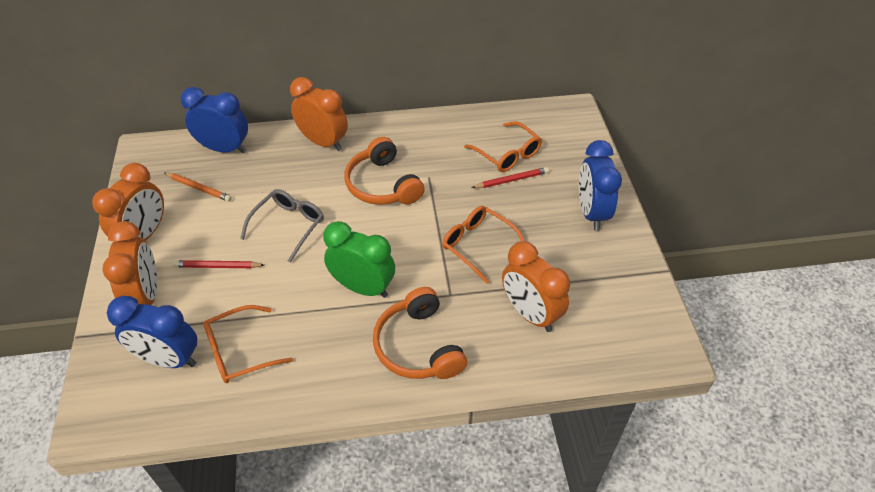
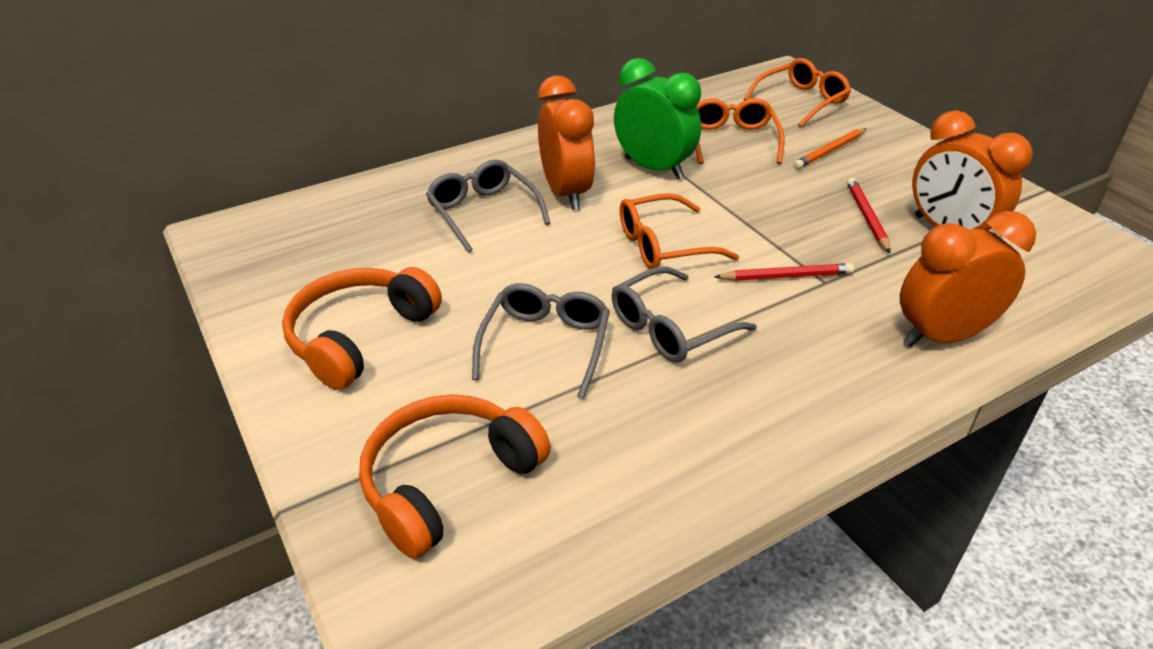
blue clock: [107,296,197,368] [181,87,248,153] [579,140,622,231] = 3 -> none = 0
grey glasses: [240,189,324,263] = 1 -> [426,160,550,253] [472,283,610,399] [612,266,757,363] = 3
orange clock: [92,163,164,240] [102,221,157,305] [290,77,348,151] [502,241,570,332] = 4 -> [538,76,596,210] [900,211,1036,347] [912,111,1033,231] = 3

